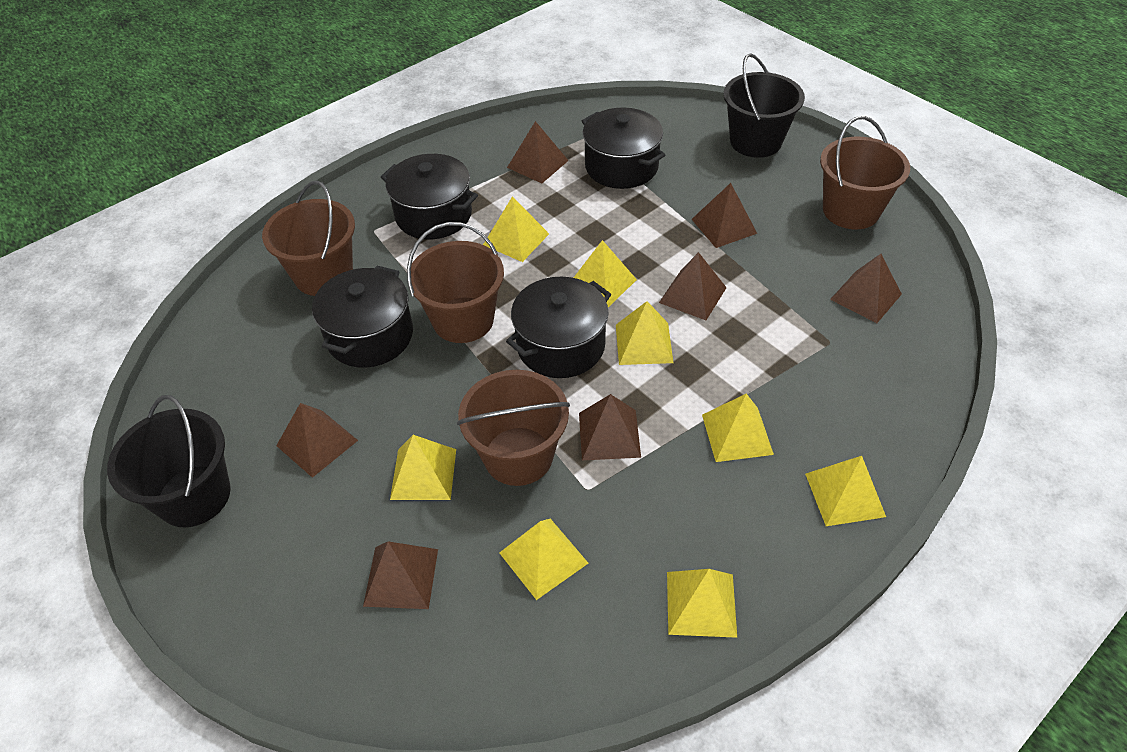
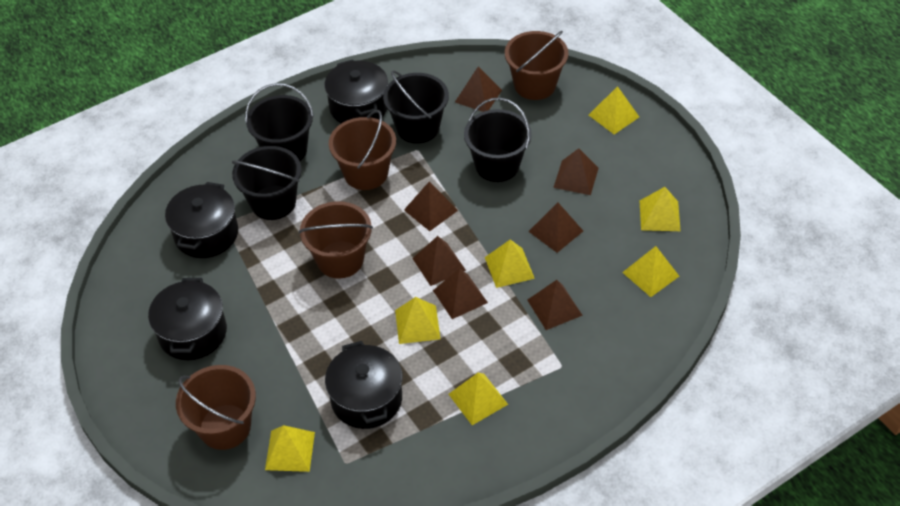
black bucket: [107,395,231,527] [723,53,805,158] = 2 -> [232,146,302,220] [245,83,314,161] [383,70,449,144] [464,98,532,182] = 4
yellow pyramid: [390,435,456,500] [483,196,549,262] [499,519,588,600] [574,240,637,307] [616,301,673,365] [667,569,737,638] [702,394,774,462] [805,456,886,526] = 8 -> [265,425,315,472] [395,297,441,344] [449,373,508,425] [485,239,535,288] [589,86,639,134] [622,246,679,297] [640,187,681,231] = 7

